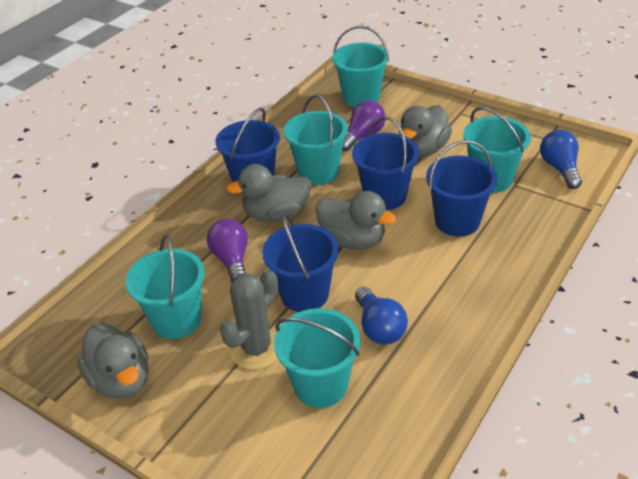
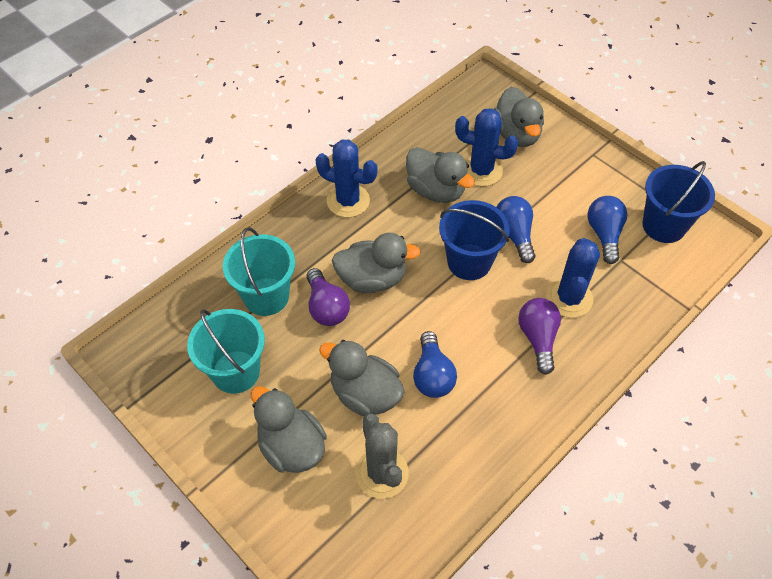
blue bucket: [215,108,280,193] [262,213,339,312] [352,117,419,210] [426,140,497,237] = 4 -> [439,200,510,280] [642,161,715,243] = 2
blue cactus: none = 0 -> [315,140,377,217] [455,108,518,186] [546,238,600,318] = 3
blue light bulb: [355,287,408,345] [540,130,582,189] = 2 -> [413,331,457,398] [496,196,536,263] [587,196,627,264] = 3
grey duck: [77,323,148,399] [226,164,311,222] [316,191,396,250] [399,105,452,158] = 4 -> [251,386,327,473] [319,340,404,416] [332,233,421,293] [406,147,475,203] [494,87,544,147] = 5
turquoise bucket: [126,235,205,339] [274,308,361,408] [284,95,348,185] [332,26,389,107] [463,107,531,193] = 5 -> [187,309,265,394] [223,227,295,316] = 2

